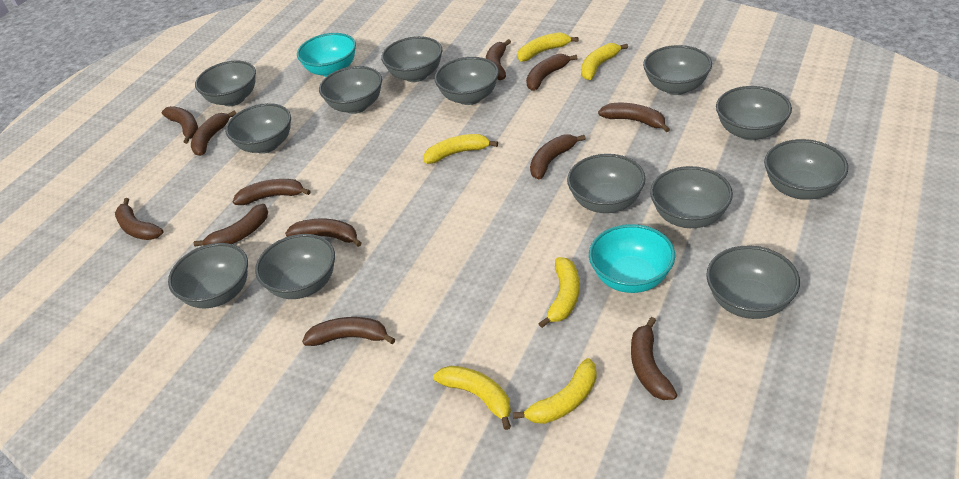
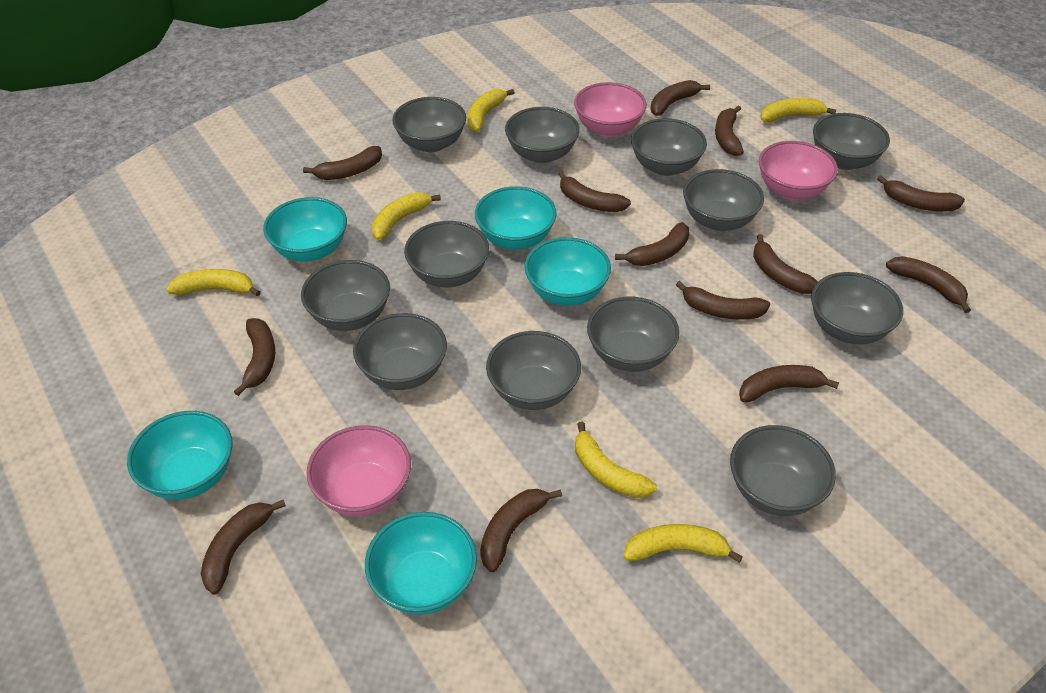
brown banana: [115,198,163,240] [162,106,198,144] [191,110,237,156] [194,204,268,247] [233,179,310,205] [285,219,362,247] [302,317,395,346] [486,39,511,80] [526,54,578,91] [530,135,586,180] [598,103,670,132] [631,317,677,400] = 12 -> [201,500,286,595] [234,318,275,396] [303,146,382,180] [480,489,562,572] [558,171,631,212] [615,222,689,266] [651,80,710,116] [676,281,770,320] [715,105,744,156] [739,365,839,402] [753,234,818,294] [877,175,965,211] [886,256,971,313] = 13
grey bowl: [168,243,248,308] [195,61,256,106] [225,103,291,154] [255,234,335,299] [319,66,382,114] [381,36,442,82] [434,57,499,105] [567,154,646,213] [643,45,712,95] [650,166,733,228] [706,246,800,319] [716,86,792,140] [764,139,848,200] = 13 -> [301,260,390,331] [353,313,447,390] [393,97,466,153] [404,221,489,287] [486,331,581,410] [505,107,580,163] [587,297,679,372] [631,118,707,176] [683,169,764,231] [730,425,836,516] [811,272,903,344] [813,113,890,170] = 12
pink bowl: none = 0 -> [306,425,411,516] [574,82,647,137] [759,141,838,200] = 3
turquoise bowl: [297,33,356,77] [589,224,675,293] = 2 -> [127,411,232,500] [263,197,347,262] [365,512,477,615] [475,186,557,250] [524,237,611,306] = 5

